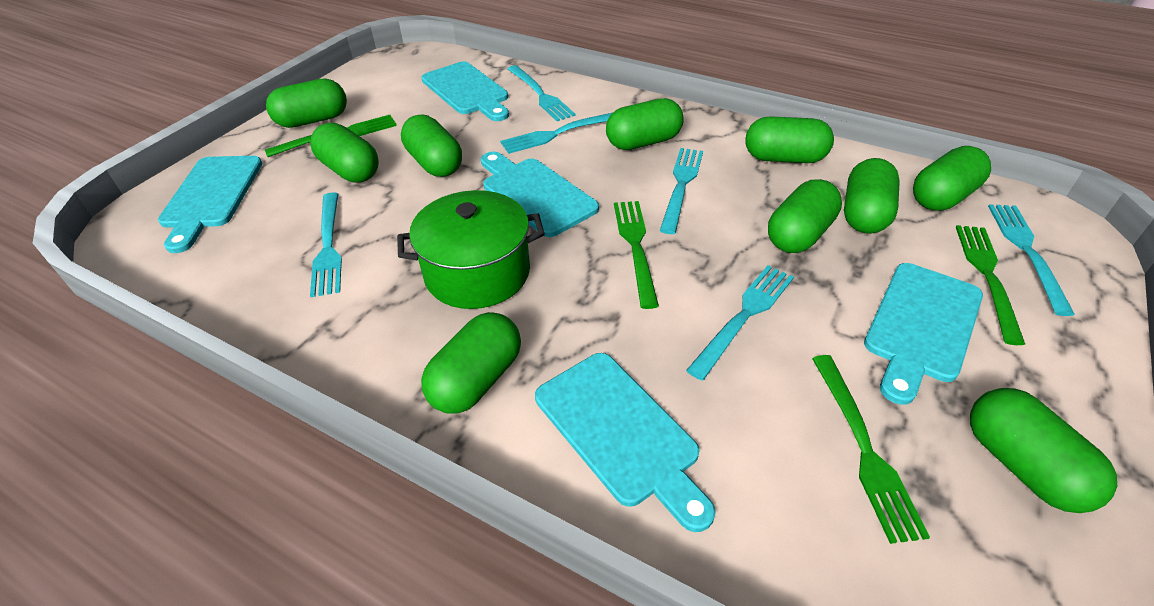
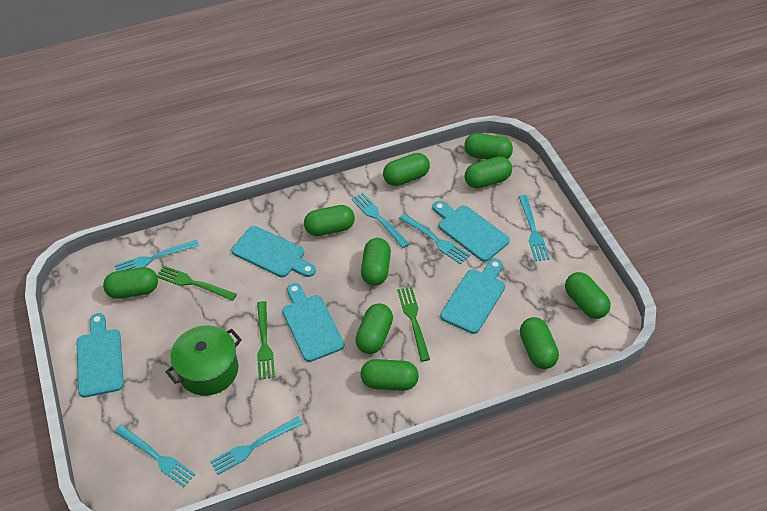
green fork: [265,115,397,157] [614,201,659,309] [812,355,930,544] [956,225,1025,345] = 4 -> [157,266,237,301] [257,301,275,379] [397,287,430,362] = 3

